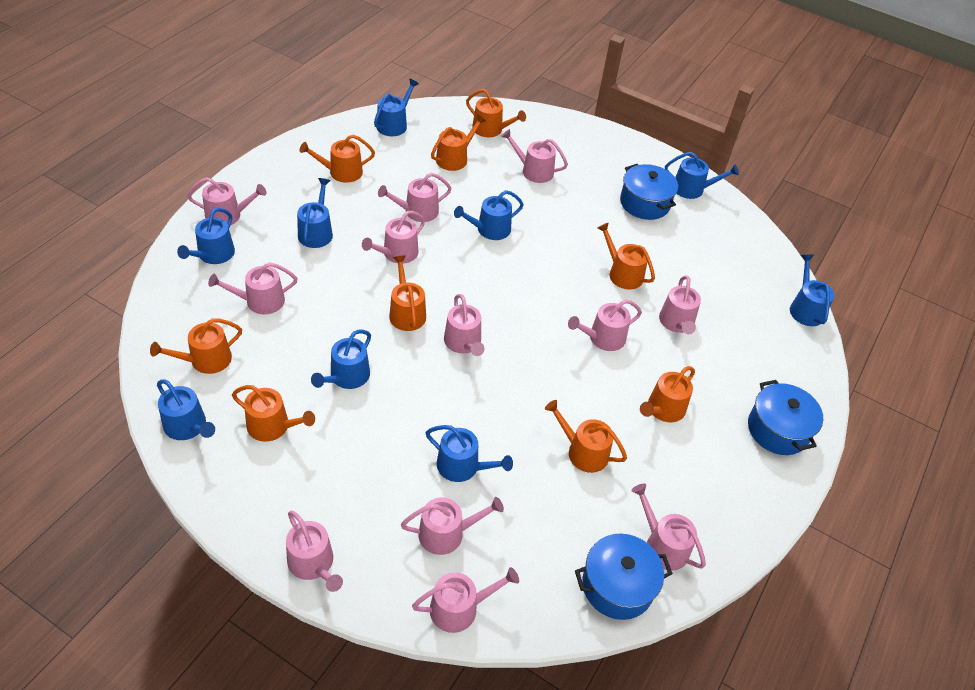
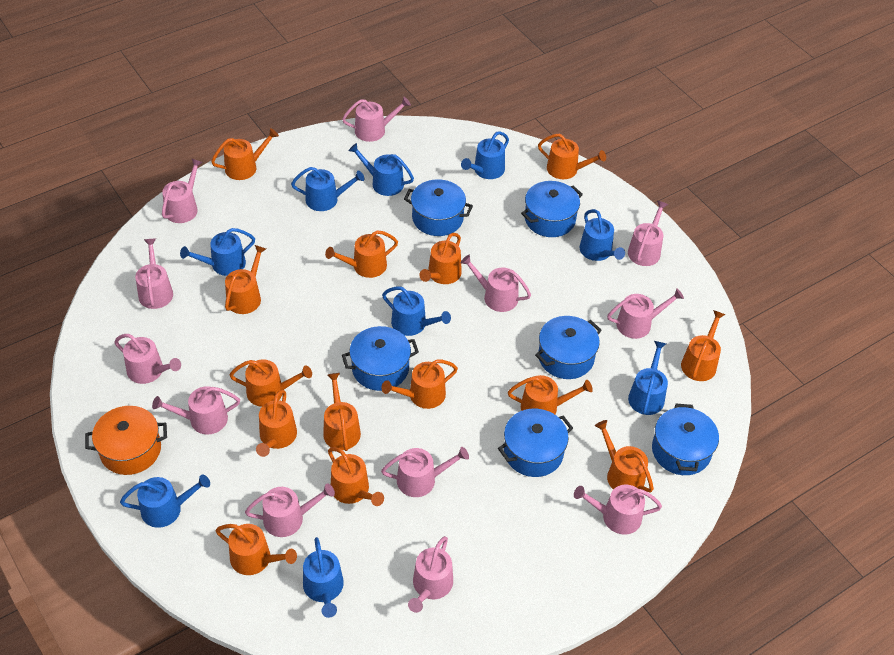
blue pot: [575,534,673,620] [620,164,678,220] [748,380,823,455] = 3 -> [342,326,419,391] [404,179,473,236] [498,409,573,477] [521,181,583,237] [535,316,602,379] [652,404,719,475] = 6
orange pot: none = 0 -> [85,406,167,475] = 1
orange watering can: [150,318,242,374] [232,385,315,442] [299,135,375,183] [389,255,426,331] [431,114,486,171] [466,89,526,137] [545,400,627,473] [598,222,655,290] [640,366,695,422] = 9 -> [211,128,279,180] [215,524,297,575] [225,245,266,314] [230,360,312,407] [256,390,297,457] [323,373,361,451] [325,230,398,278] [328,447,384,506] [382,359,458,409] [419,233,462,284] [508,375,593,414] [538,134,606,179] [595,420,654,492] [681,310,726,381] = 14

